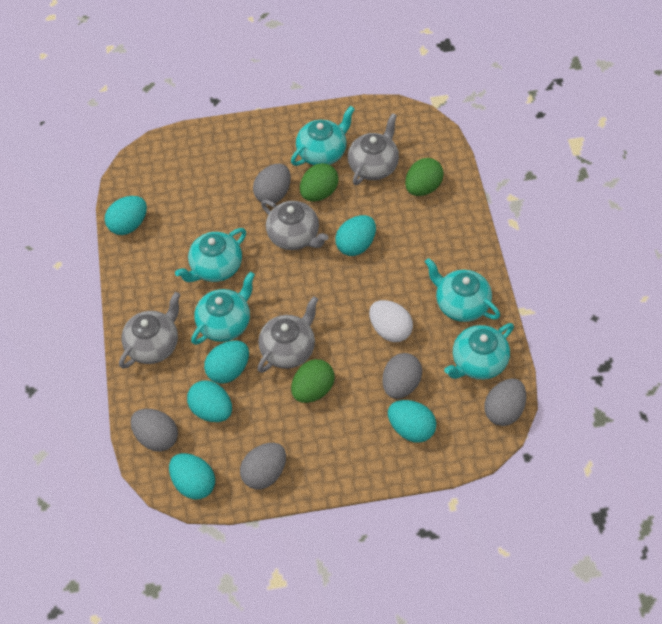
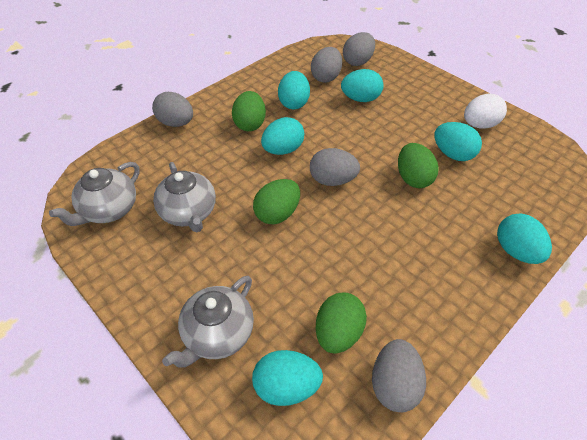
green egg: [291,359,335,403] [300,163,339,202] [405,158,444,196] = 3 -> [232,91,266,131] [253,179,300,225] [316,292,367,354] [398,143,439,188] = 4
grey teapot: [119,292,181,369] [258,296,318,373] [261,200,329,250] [348,113,399,185] = 4 -> [49,162,140,226] [153,162,216,232] [162,276,254,368] = 3
turquoise teapot: [175,228,246,282] [191,272,255,345] [291,106,355,166] [425,258,500,322] [444,323,514,380] = 5 -> none = 0

